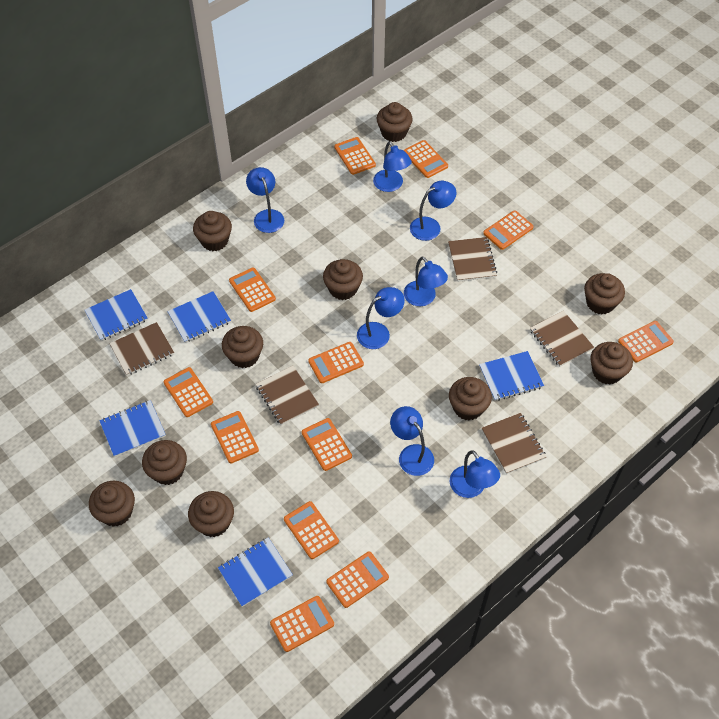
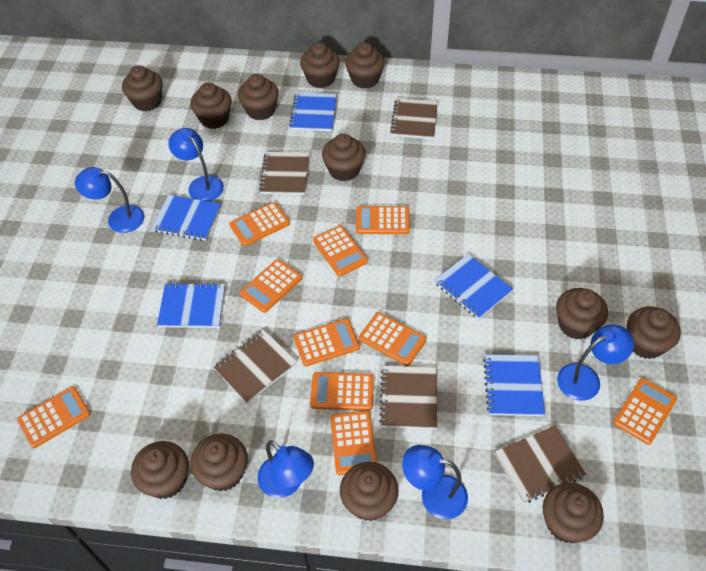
blue lamp: [246,167,284,233] [357,287,405,349] [373,142,412,192] [390,406,434,476] [404,257,448,306] [410,181,456,241] [450,450,500,498] = 7 -> [75,167,145,233] [168,128,224,201] [257,440,314,498] [402,445,468,519] [557,324,634,401] = 5
brown cupcake: [89,481,135,527] [142,440,187,485] [188,491,234,537] [193,211,232,251] [222,326,263,368] [323,259,363,300] [377,102,413,142] [449,377,492,421] [584,273,625,314] [590,342,633,385] = 10 -> [122,65,163,111] [131,441,189,499] [190,82,232,129] [191,434,248,491] [238,74,279,120] [300,42,340,88] [322,134,366,181] [340,462,399,521] [345,43,385,89] [543,483,604,543] [556,288,608,340] [627,306,681,359] = 12
orange calculator: [164,367,213,417] [211,411,259,463] [229,267,276,312] [270,596,334,652] [284,501,339,559] [302,418,352,471] [308,342,364,383] [326,551,389,608] [334,137,376,175] [403,140,448,178] [483,210,534,250] [618,321,674,362] = 12 -> [17,386,90,448] [229,202,290,246] [240,259,302,313] [294,319,360,366] [310,372,374,411] [313,225,368,276] [330,411,377,475] [356,206,410,234] [359,312,426,366] [613,378,677,445] = 10

